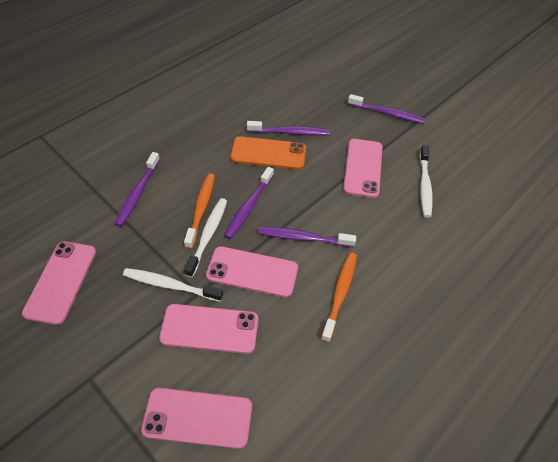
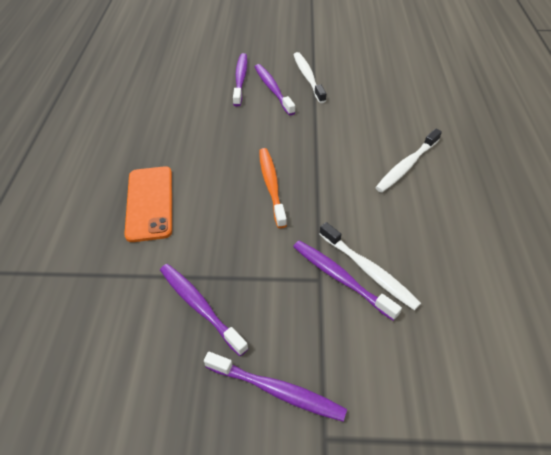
orange toothbrush: [184,173,215,249] [321,252,357,343] = 2 -> [259,148,287,228] = 1
pink phone: [22,241,96,325] [141,388,252,449] [159,304,258,354] [206,246,298,298] [343,139,382,198] = 5 -> none = 0

